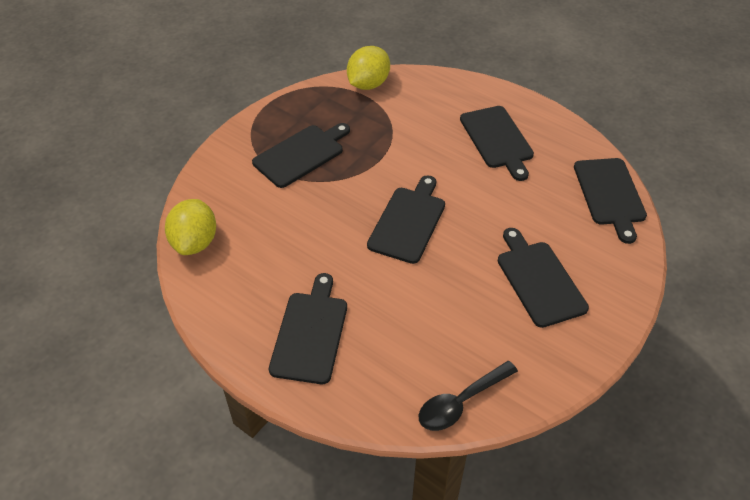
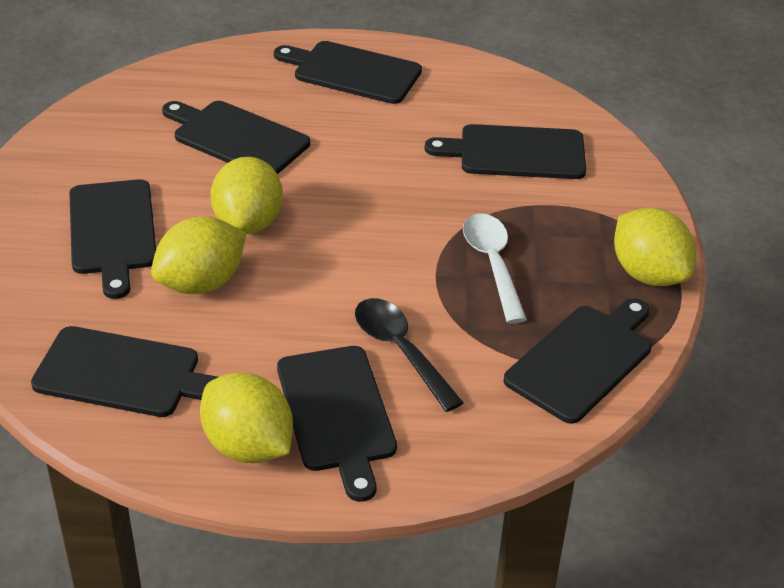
black cutting board: [252,123,350,188] [269,273,347,384] [367,175,445,264] [460,106,534,181] [498,228,589,328] [574,158,647,244] = 6 -> [31,326,218,417] [69,179,156,299] [162,101,310,174] [274,41,422,104] [277,346,397,502] [424,124,586,179] [504,298,652,424] = 7
white spoon: none = 0 -> [463,214,527,324] = 1
yellow lemon: [165,199,216,255] [347,46,390,90] = 2 -> [151,216,246,294] [200,372,293,463] [210,157,283,234] [614,208,696,286] = 4

